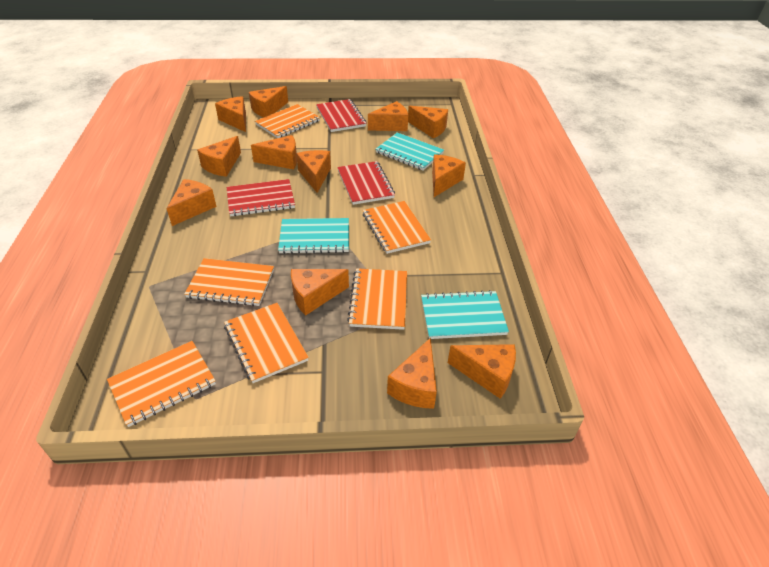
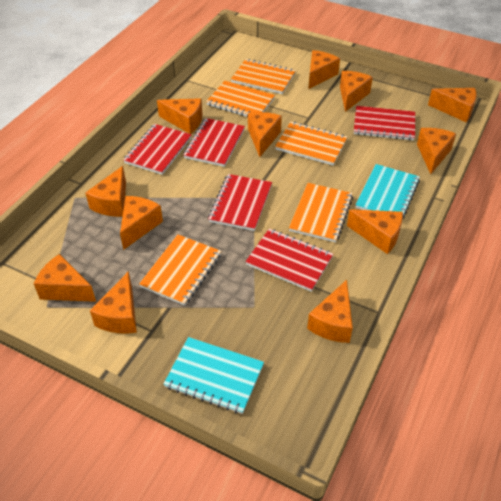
orange notebook: [107,341,216,427] [184,258,274,306] [224,303,309,383] [255,104,320,138] [347,268,407,330] [363,201,431,254] = 6 -> [139,235,221,306] [206,81,275,118] [231,59,296,94] [275,122,347,165] [289,183,353,242] = 5
red notebook: [227,179,295,216] [316,99,367,132] [337,161,395,205] = 3 -> [123,124,192,175] [183,118,245,167] [208,174,272,231] [245,229,333,292] [354,106,415,141] = 5
turquoise notebook: [278,218,349,254] [376,132,444,170] [421,290,509,339] = 3 -> [164,337,264,414] [356,164,420,219] = 2

